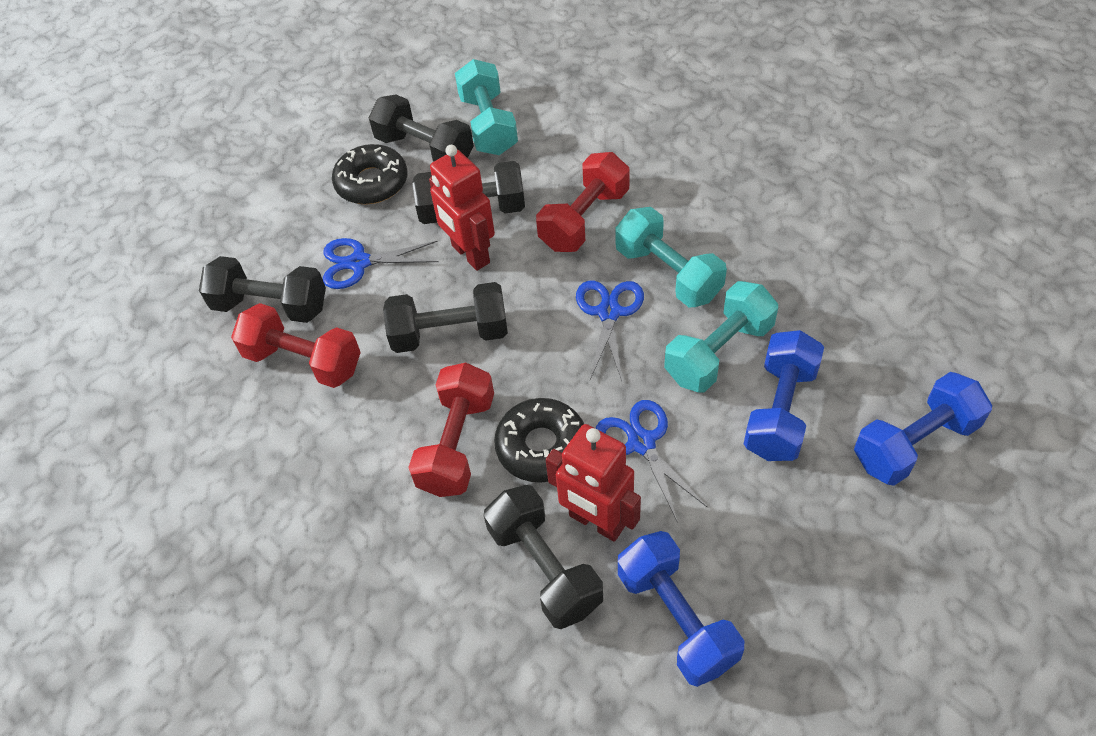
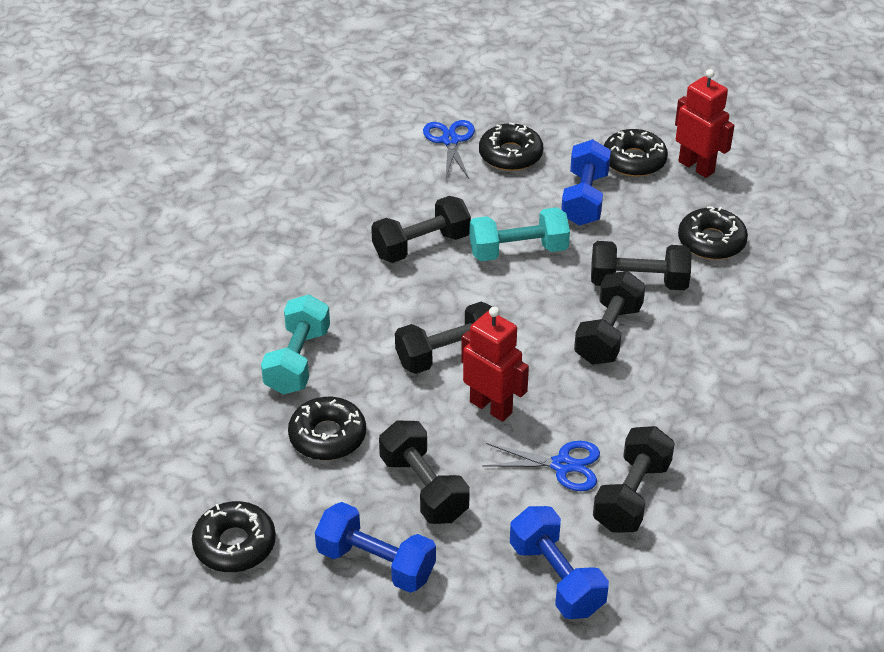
black donut: [332,144,407,204] [494,398,584,483] = 2 -> [192,501,276,572] [288,397,366,460] [479,122,543,171] [604,129,668,177] [678,207,748,260] = 5
black dumbbell: [199,256,326,323] [368,94,474,162] [383,282,508,353] [412,161,525,224] [484,485,603,629] = 5 -> [371,196,471,263] [379,421,470,524] [395,302,493,374] [574,271,646,365] [591,241,692,290] [593,426,675,533] = 6
blue scissors: [323,238,439,289] [576,281,644,381] [596,400,707,521] = 3 -> [423,120,475,178] [482,441,600,491] = 2
red dumbbell: [231,303,361,388] [408,363,494,497] [536,152,630,252] = 3 -> none = 0
turquoise dumbbell: [455,59,518,155] [615,207,727,307] [664,281,778,392] = 3 -> [261,295,330,394] [469,207,570,261] = 2

